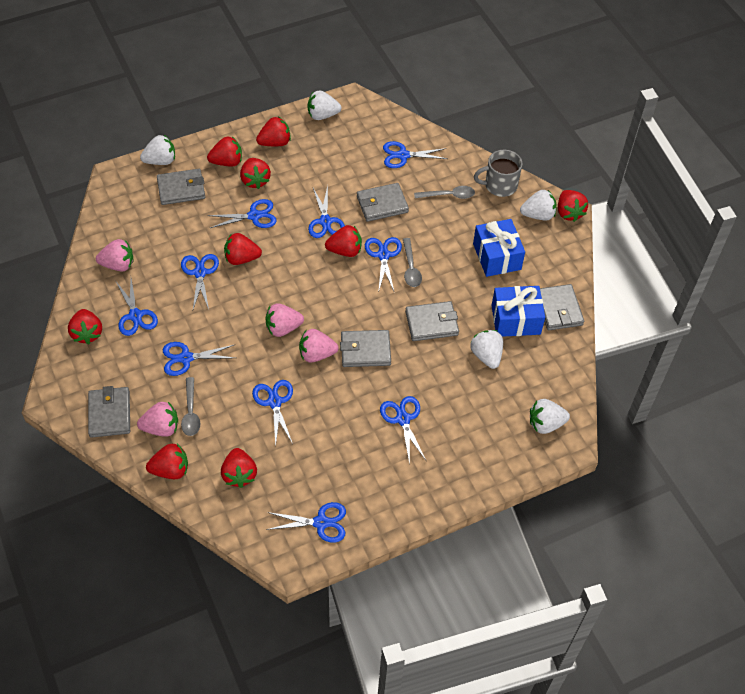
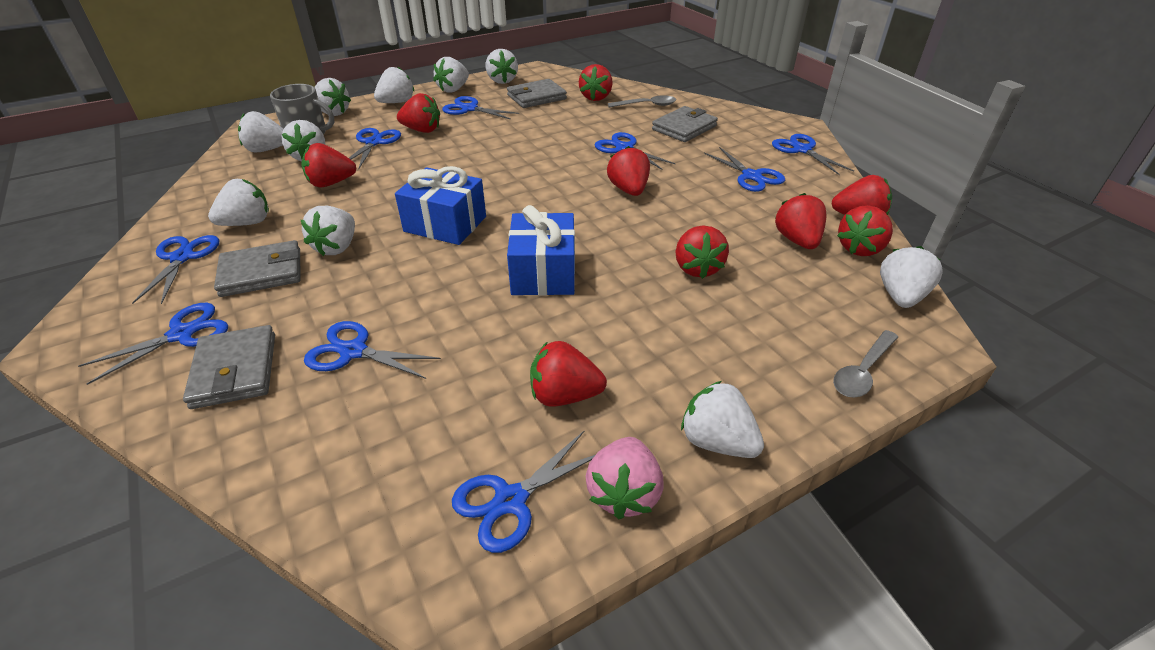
blue scissors: [116,279,158,336] [163,342,235,376] [181,254,219,309] [207,199,277,228] [252,380,293,446] [266,502,346,543] [308,185,345,238] [365,237,402,293] [380,396,427,464] [383,141,448,168] = 10 -> [78,303,228,385] [132,235,219,304] [304,321,441,379] [349,128,401,169] [442,96,519,120] [452,431,595,553] [595,132,676,170] [704,147,785,192] [772,134,854,175] = 9
grey spoon: [181,377,201,436] [403,238,422,287] [414,186,475,199] = 3 -> [608,95,676,107] [833,330,898,398] = 2
grey wallet: [88,386,130,438] [157,169,205,205] [340,330,391,367] [357,183,409,222] [405,301,459,341] [540,284,584,330] = 6 -> [183,325,275,409] [214,240,301,297] [507,79,567,108] [652,106,718,142] = 4
pink strawberry: [96,239,134,271] [137,402,178,437] [266,303,304,337] [299,329,339,363] = 4 -> [585,437,664,519] = 1
white strawberry: [140,135,175,165] [308,91,341,120] [470,330,503,369] [520,190,556,220] [530,399,570,434] = 5 -> [208,179,269,226] [238,111,283,152] [282,120,325,162] [301,206,355,256] [314,78,351,116] [374,66,414,103] [433,57,469,93] [486,49,518,84] [681,381,764,458] [880,246,943,308] = 10

